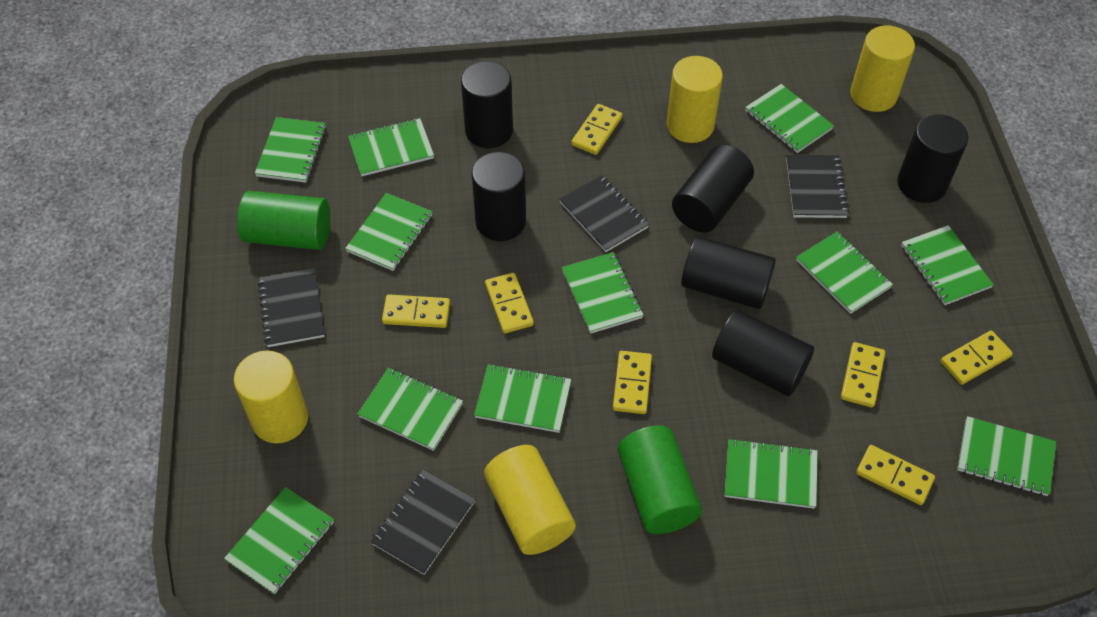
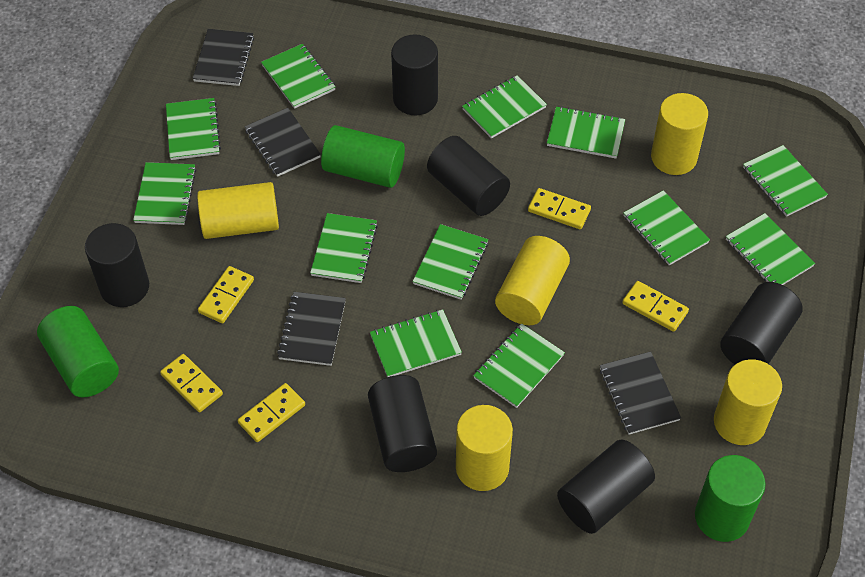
green cylinder: [237,191,330,250] [618,425,702,534] = 2 -> [37,306,119,398] [321,125,405,188] [695,455,766,542] = 3
yellow cylinder: [234,351,308,443] [484,445,576,555] [666,56,723,143] [850,25,915,112] = 4 -> [197,182,279,239] [456,405,513,491] [495,236,570,325] [651,93,708,175] [714,359,782,445] = 5
yellow domino: [382,294,450,328] [485,273,534,334] [571,104,622,155] [613,351,652,414] [841,342,885,407] [856,445,935,505] [941,330,1013,385] = 7 -> [160,354,223,412] [198,266,254,323] [238,383,305,442] [528,188,591,229] [622,281,689,332] = 5

